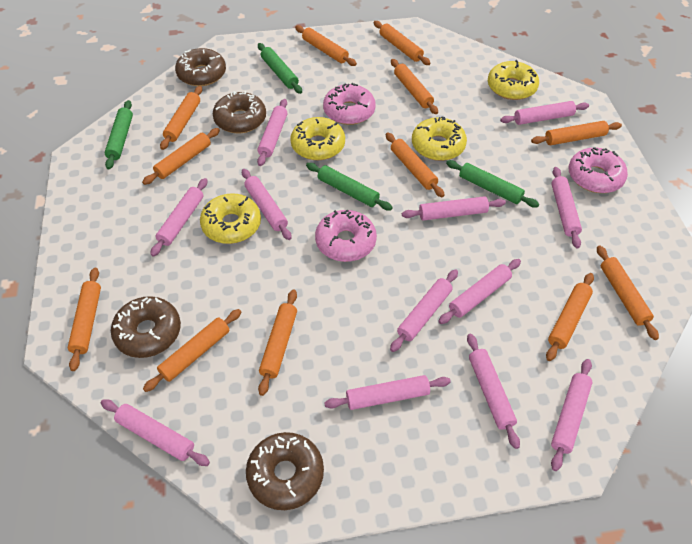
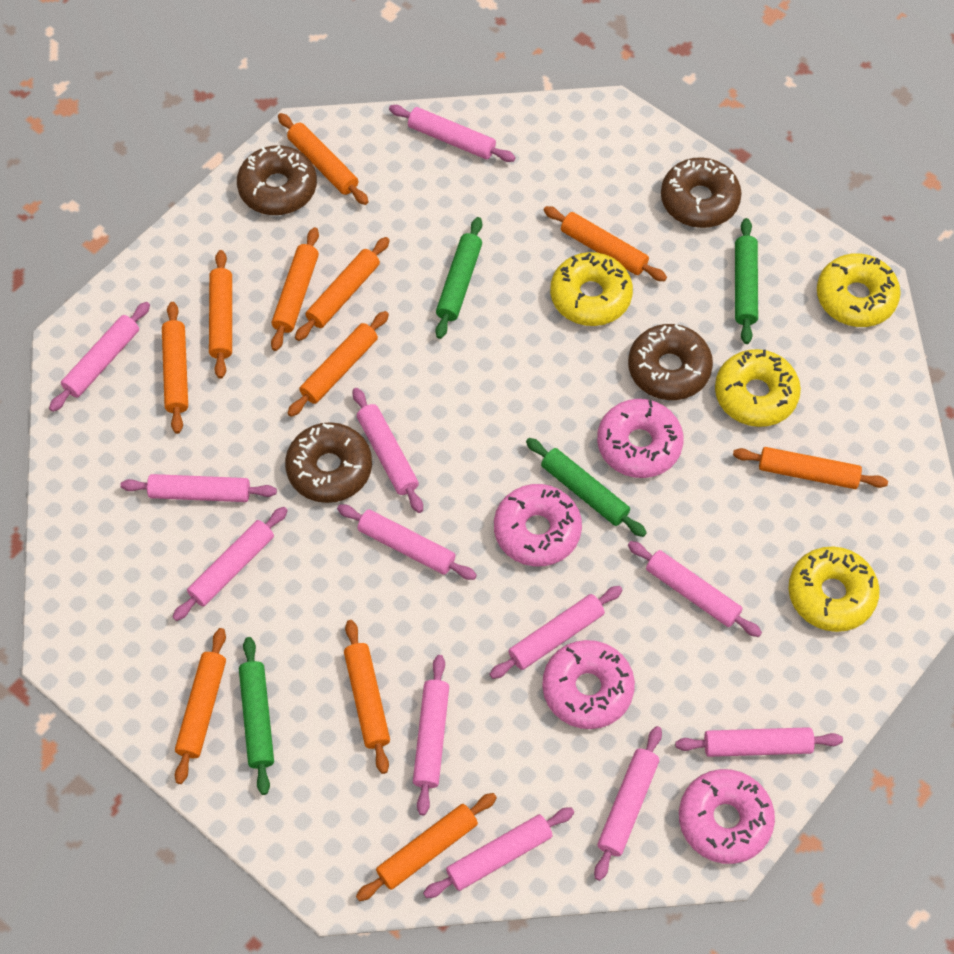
orange rolling pin: [68,268,101,371] [142,128,220,185] [143,309,241,392] [160,86,202,150] [258,290,297,396] [295,25,357,66] [374,21,431,65] [386,133,445,197] [391,59,438,114] [531,121,622,145] [546,273,594,361] [597,245,659,340] = 12 -> [162,302,188,434] [175,628,226,784] [209,250,232,379] [271,227,319,351] [278,113,369,205] [287,311,389,417] [295,237,390,341] [344,620,390,774] [356,793,497,901] [544,206,667,281] [733,447,888,489] = 11
pink donut: [315,209,377,262] [323,83,376,125] [569,147,628,193] = 3 -> [494,484,582,566] [542,640,635,729] [597,399,684,478] [679,769,775,864] = 4

